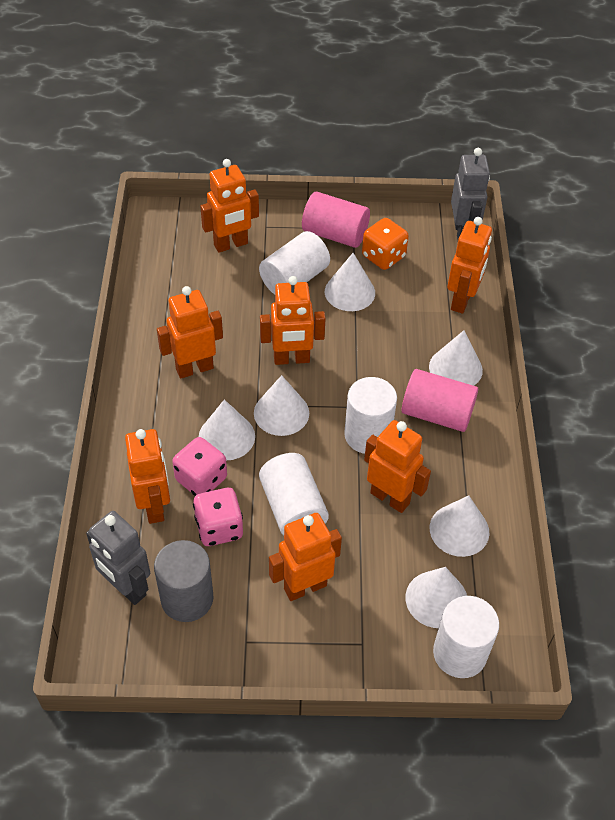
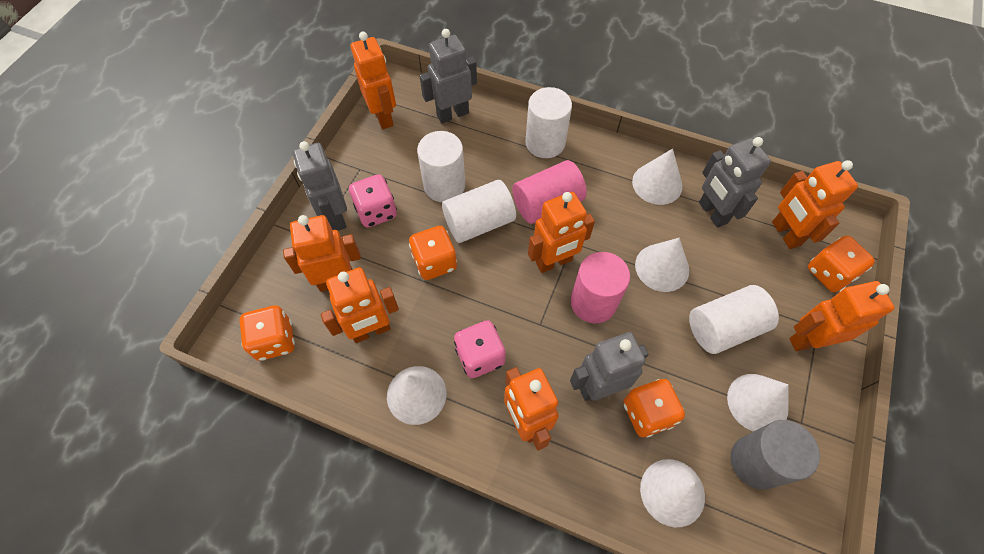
grey robot: [86,511,150,605] [451,148,490,239] = 2 -> [293,141,347,231] [419,29,477,123] [570,332,649,401] [699,137,771,228] = 4
orange dice: [362,218,409,270] = 1 -> [240,306,295,361] [409,226,457,280] [624,379,685,437] [808,236,875,292] = 4
white cone: [199,399,255,461] [254,375,309,436] [325,253,375,311] [406,567,467,628] [429,330,483,386] [430,496,489,557] = 6 -> [387,366,447,425] [632,149,682,205] [635,238,689,292] [640,459,705,527] [727,374,789,432] = 5

